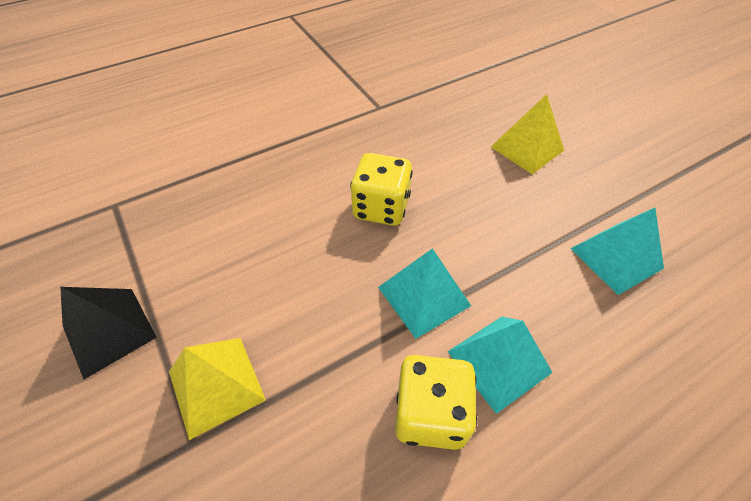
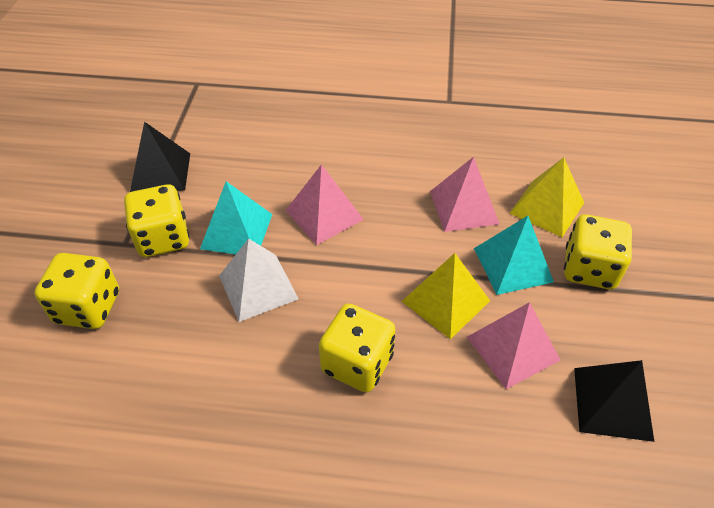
black pyramid: [60,287,157,379] = 1 -> [130,122,190,192] [574,360,654,442] = 2
pink pyramid: none = 0 -> [285,164,364,245] [430,157,500,232] [467,302,561,389] = 3
turquoise pyramid: [378,248,471,339] [447,317,553,414] [571,208,664,295] = 3 -> [200,181,272,255] [474,216,554,295] = 2
white pyramid: none = 0 -> [219,239,298,322] = 1
yellow dice: [350,153,413,226] [395,355,477,450] = 2 -> [34,253,119,329] [124,184,189,257] [319,304,396,392] [564,214,632,290] = 4

